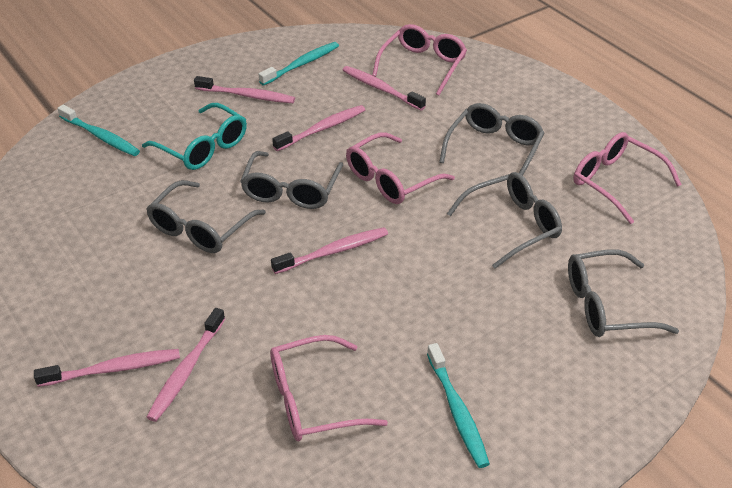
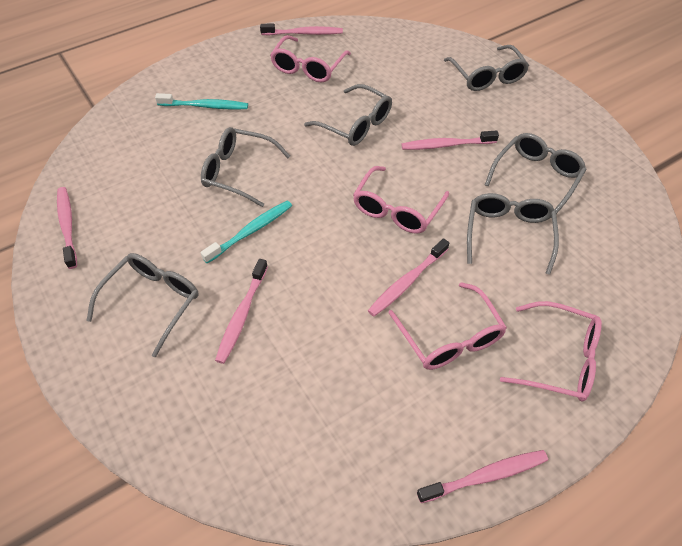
grey glasses: [146,180,266,253] [240,151,343,209] [439,103,544,176] [447,172,562,269] [568,249,679,337] = 5 -> [86,253,199,357] [201,127,290,207] [304,84,392,146] [444,45,529,91] [467,193,559,275] [485,133,587,218] = 6
turquoise glasses: [142,103,247,170] = 1 -> none = 0
turquoise toothbrush: [57,105,140,156] [259,42,339,86] [427,343,490,468] = 3 -> [155,93,248,110] [200,201,292,263] = 2

